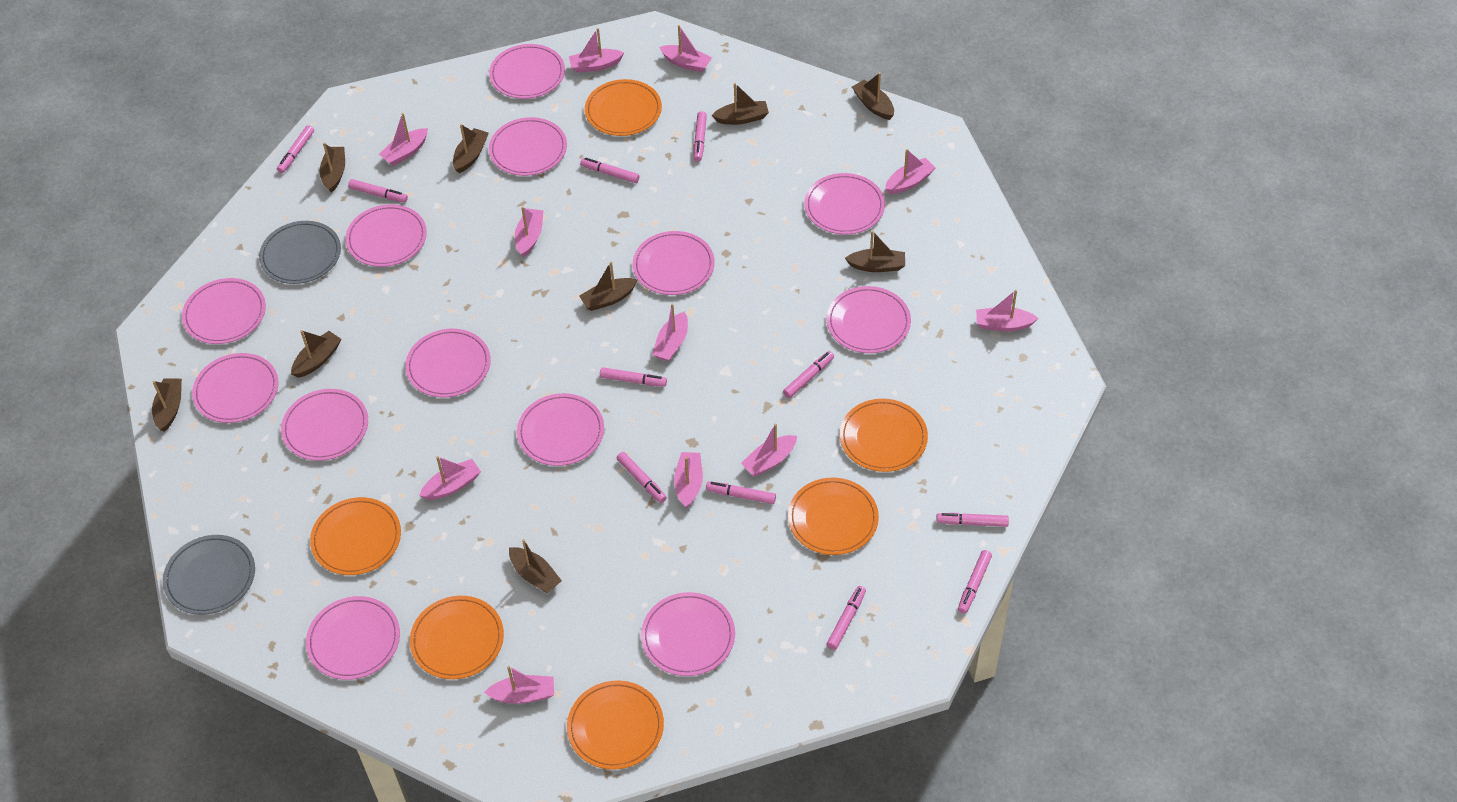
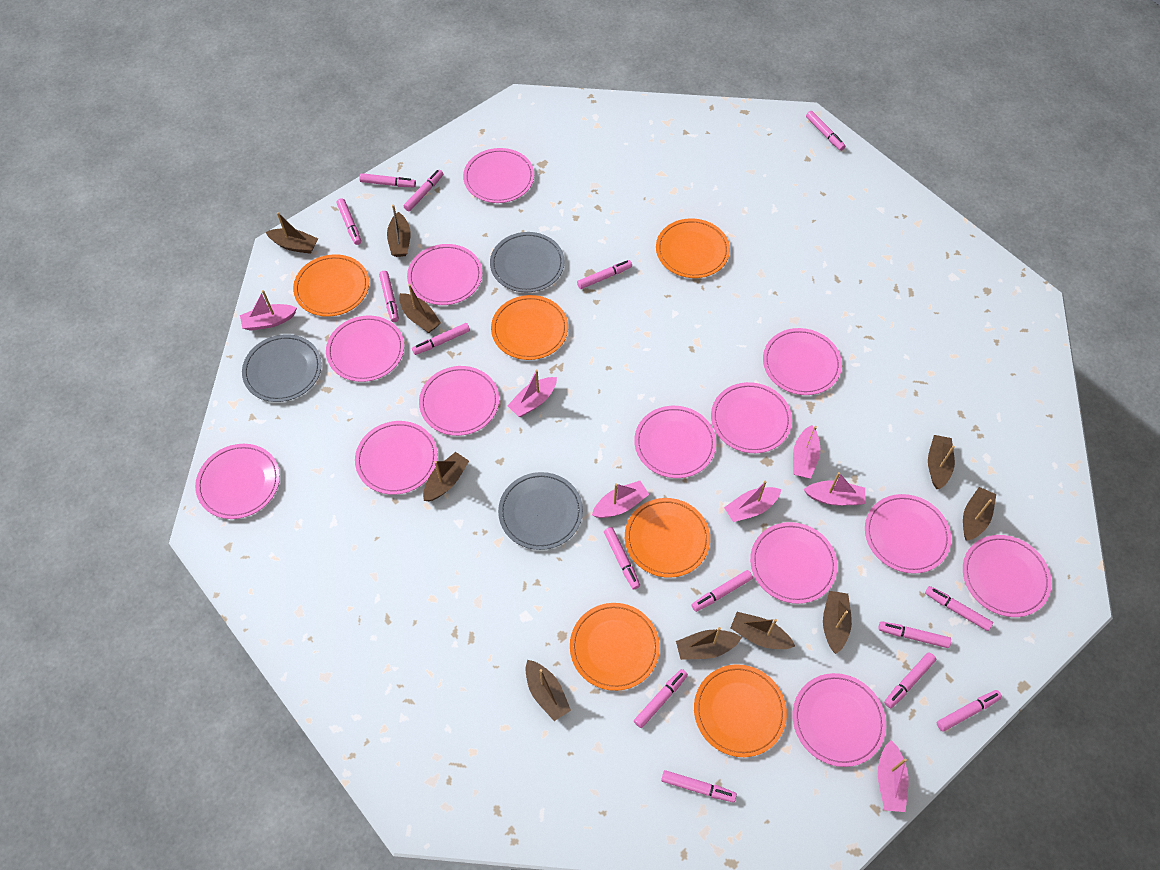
brown boat: [152,378,182,432] [291,330,341,378] [320,142,345,193] [453,124,489,173] [509,539,562,593] [579,261,637,311] [712,83,769,125] [845,230,905,272] [852,72,894,120] = 9 -> [266,212,318,254] [387,205,411,257] [399,284,441,333] [423,452,469,501] [526,660,571,721] [676,627,742,660] [730,612,795,649] [823,591,852,654] [928,435,955,489] [963,487,996,541] = 10
grey plate: [163,535,255,615] [259,221,341,284] = 2 -> [242,334,322,402] [490,232,565,292] [498,472,583,550] = 3
pink boat: [379,113,428,166] [419,456,481,500] [484,666,554,704] [515,206,543,257] [569,28,624,73] [652,304,688,362] [659,25,712,72] [674,452,703,508] [741,424,797,477] [885,149,936,194] [976,290,1038,331] = 11 -> [240,290,297,331] [507,369,557,417] [592,481,649,518] [724,481,782,522] [793,425,820,478] [804,472,865,505] [878,740,909,812] = 7
pink marker: [277,125,314,173] [348,179,408,203] [580,158,639,183] [600,367,667,387] [617,452,667,503] [694,111,707,162] [706,481,776,504] [783,351,834,398] [827,586,866,650] [936,513,1009,527] [958,550,992,614] = 11 -> [337,198,361,245] [359,173,416,187] [379,271,399,322] [403,170,443,211] [412,323,470,355] [577,260,632,289] [604,527,640,590] [634,669,688,728] [661,770,737,802] [691,570,753,612] [806,111,845,151] [878,621,951,648] [884,652,936,708] [925,586,993,631] [937,690,1002,732] = 15

